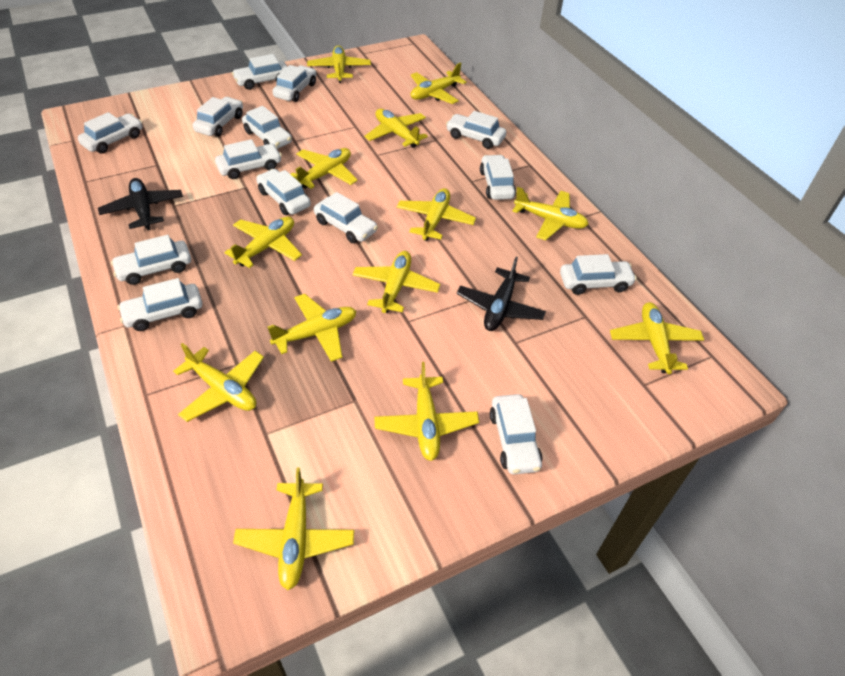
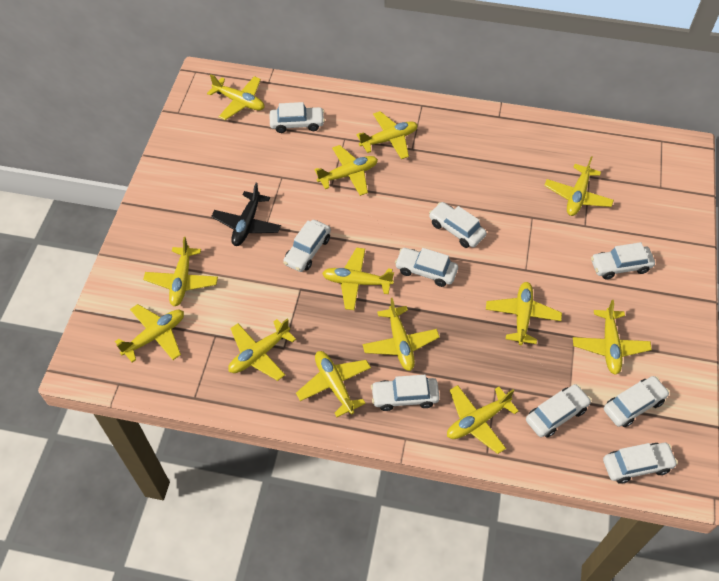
black plane: [98,178,183,230] [457,257,546,331] = 2 -> [211,183,281,246] = 1
white car: [78,112,142,154] [111,235,191,285] [118,278,202,331] [193,97,243,137] [215,139,282,179] [232,54,287,90] [242,106,292,149] [256,169,311,215] [272,65,316,102] [314,192,378,243] [446,111,506,149] [480,155,516,200] [490,394,543,475] [560,254,637,295] = 14 -> [270,102,325,133] [283,220,331,272] [371,375,440,411] [395,248,458,287] [429,202,487,248] [526,384,591,438] [591,242,655,279] [603,443,678,484] [604,376,670,427] = 9

